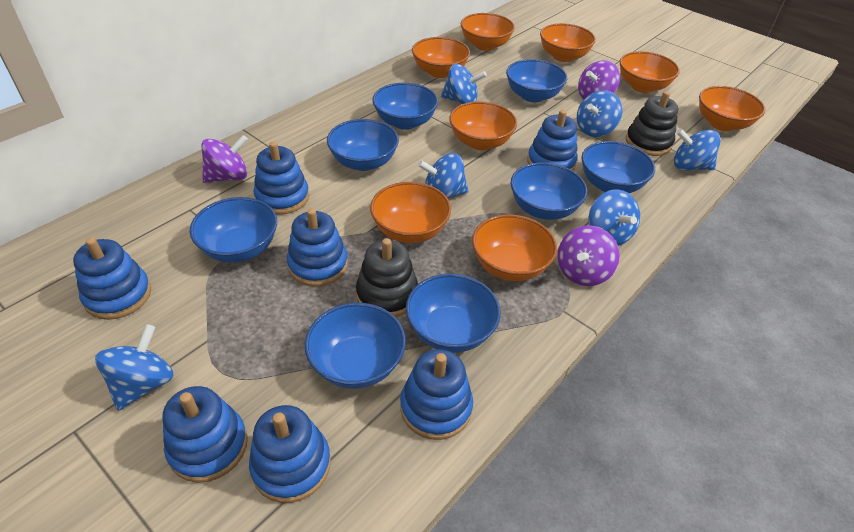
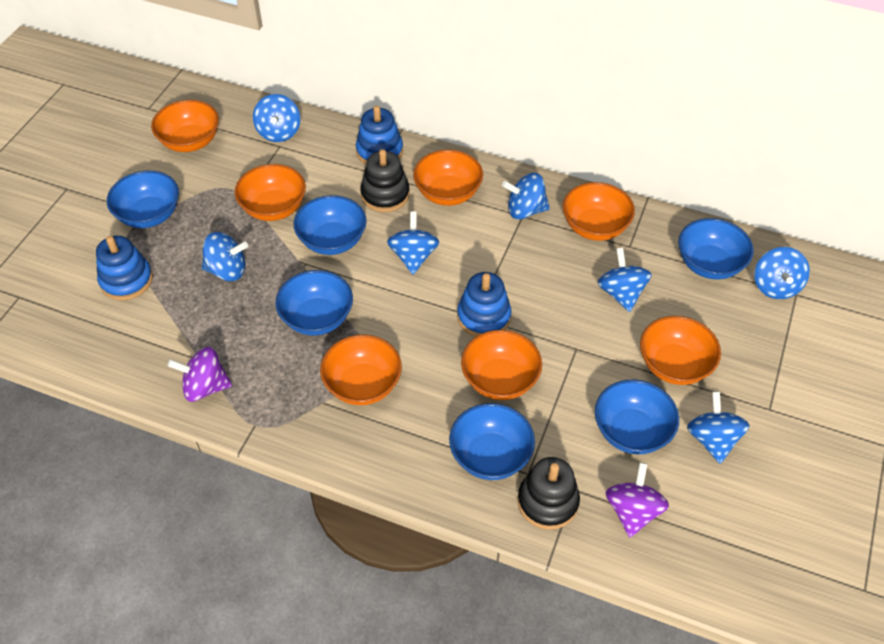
blue bowl: [190,197,277,263] [305,303,406,389] [327,119,399,171] [372,83,438,130] [406,274,501,353] [506,59,567,102] [510,162,588,220] [581,141,655,193] = 8 -> [107,171,179,228] [275,270,353,335] [294,195,366,255] [449,403,535,480] [595,380,679,454] [678,218,754,279] = 6
blue spinning top: [95,324,174,411] [418,153,468,199] [441,64,487,104] [577,90,623,137] [589,189,640,246] [674,129,721,170] = 6 -> [202,232,248,281] [253,94,300,142] [387,212,439,275] [502,173,550,220] [598,248,652,312] [687,392,749,464] [754,247,810,299] = 7
blue stacking toy: [73,237,151,320] [162,386,248,483] [249,405,331,503] [253,142,309,215] [287,208,348,287] [400,349,473,440] [527,110,578,171] = 7 -> [96,236,153,300] [356,106,403,164] [457,272,511,337] = 3
orange bowl: [370,182,451,243] [412,37,470,78] [449,101,517,150] [460,13,515,51] [472,214,557,281] [540,23,596,62] [620,51,680,93] [699,86,765,131] = 8 -> [151,100,219,152] [235,164,306,221] [320,335,402,405] [413,150,483,206] [461,330,542,400] [563,182,635,241] [640,316,721,385] = 7
purple spinning top: [202,135,248,183] [558,225,620,286] [578,60,620,99] = 3 -> [167,347,232,402] [605,462,669,537] = 2

